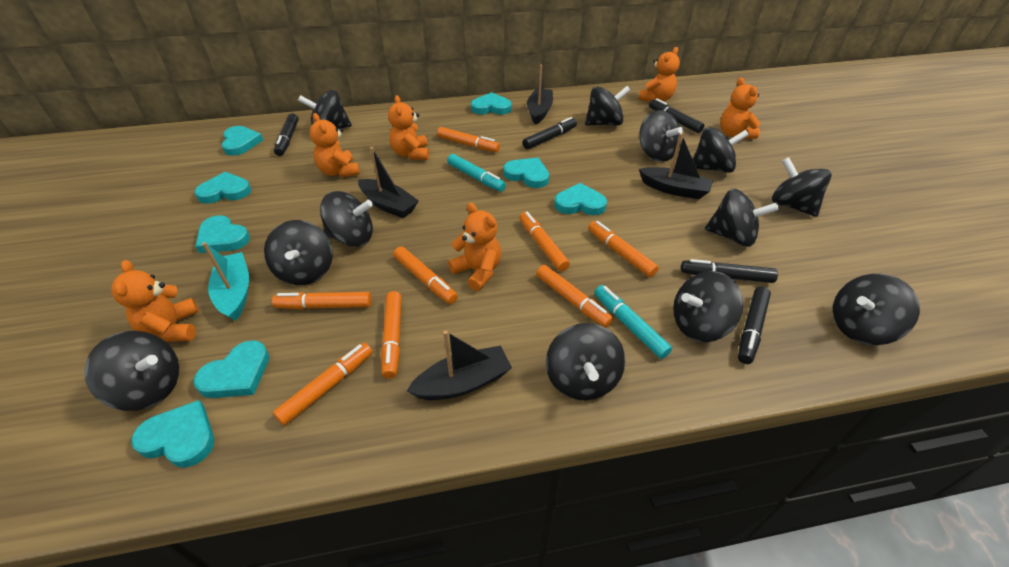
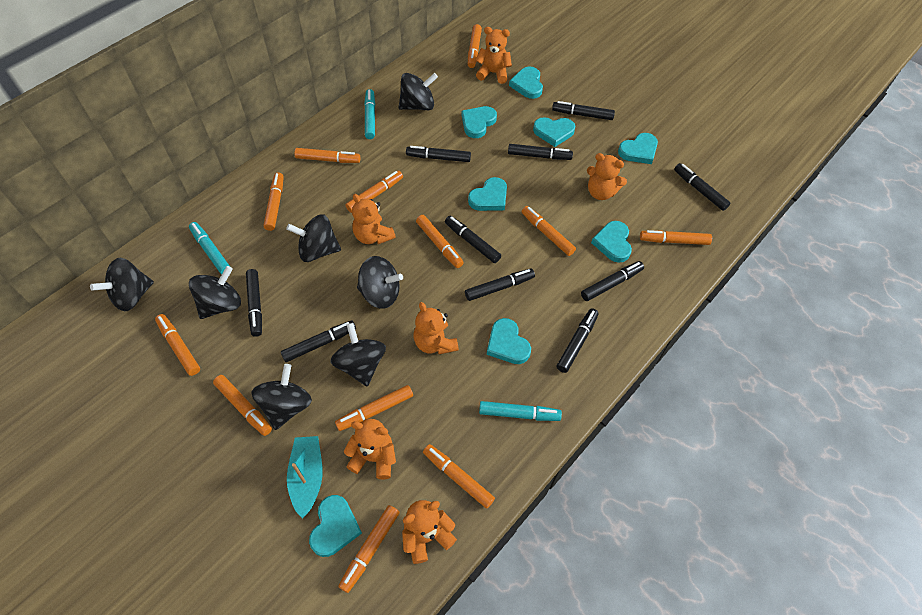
black boat: [358,147,419,218] [407,330,512,400] [527,65,553,125] [639,133,713,199] = 4 -> none = 0
black marker: [274,113,299,156] [522,117,577,149] [649,98,705,133] [681,259,778,283] [738,287,771,364] = 5 -> [246,269,262,337] [281,320,356,362] [406,146,471,162] [445,216,501,263] [465,268,535,301] [508,144,573,160] [552,101,615,120] [557,308,599,373] [581,261,644,301] [674,163,730,211] = 10
black spinning top: [84,331,179,411] [264,220,333,285] [298,90,352,129] [320,191,373,247] [546,323,625,400] [585,86,630,126] [639,110,683,162] [673,271,743,342] [693,127,749,173] [705,189,779,247] [772,157,832,217] [833,274,920,345] = 12 -> [90,258,154,311] [189,266,241,319] [251,364,312,430] [286,214,341,262] [330,323,386,387] [357,256,403,309] [399,73,438,110] = 7
orange marker: [272,292,372,310] [273,343,373,426] [381,291,401,379] [393,246,458,304] [437,127,500,152] [519,212,570,272] [536,265,613,328] [588,221,659,277] = 8 -> [155,314,200,376] [213,375,272,436] [263,172,284,231] [294,148,360,163] [335,385,413,431] [338,505,400,593] [345,170,403,213] [416,215,464,268] [423,444,495,509] [468,24,482,68] [522,206,576,256] [640,230,712,245] = 12
turquoise marker: [447,154,506,192] [594,285,672,359] = 2 -> [189,222,230,274] [364,89,375,139] [479,401,562,421] = 3

